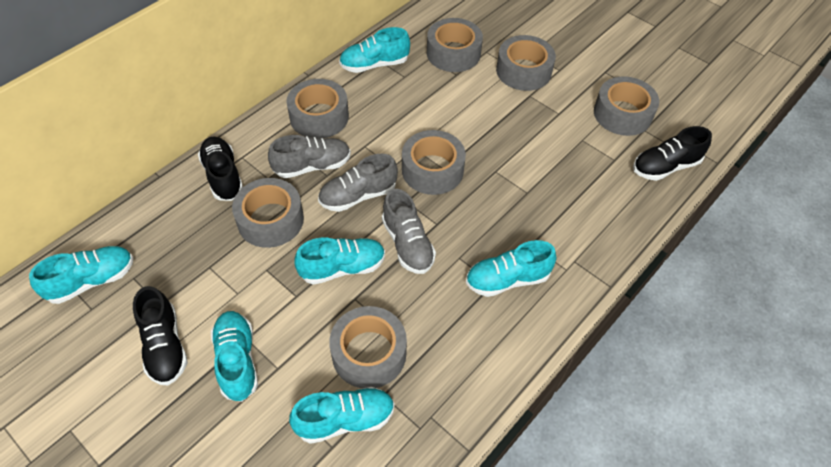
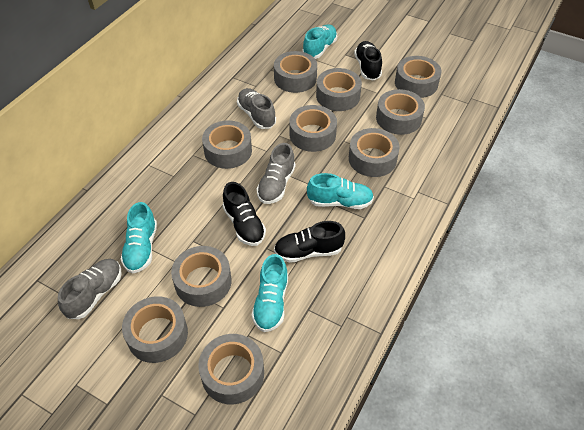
grey tape: [232,178,304,248] [287,79,349,139] [329,306,407,388] [402,130,466,195] [427,18,483,72] [496,35,556,91] [594,76,659,136] = 7 -> [122,296,188,363] [171,246,232,307] [198,334,264,404] [202,120,252,169] [274,51,317,93] [290,105,337,152] [316,68,362,111] [349,128,400,177] [376,89,425,135] [395,56,442,98] = 10
turquoise shoe: [29,246,133,304] [211,311,258,402] [289,387,395,444] [294,237,385,285] [339,27,410,73] [466,240,557,297] = 6 -> [121,202,157,274] [252,254,288,332] [302,24,337,59] [307,173,374,209] = 4

